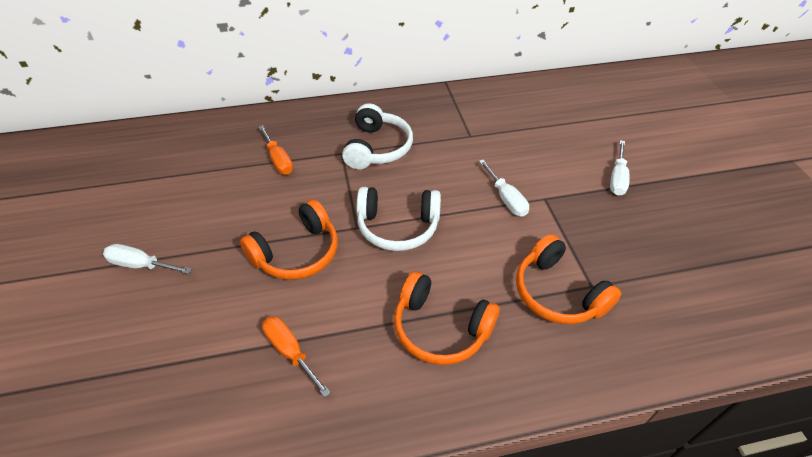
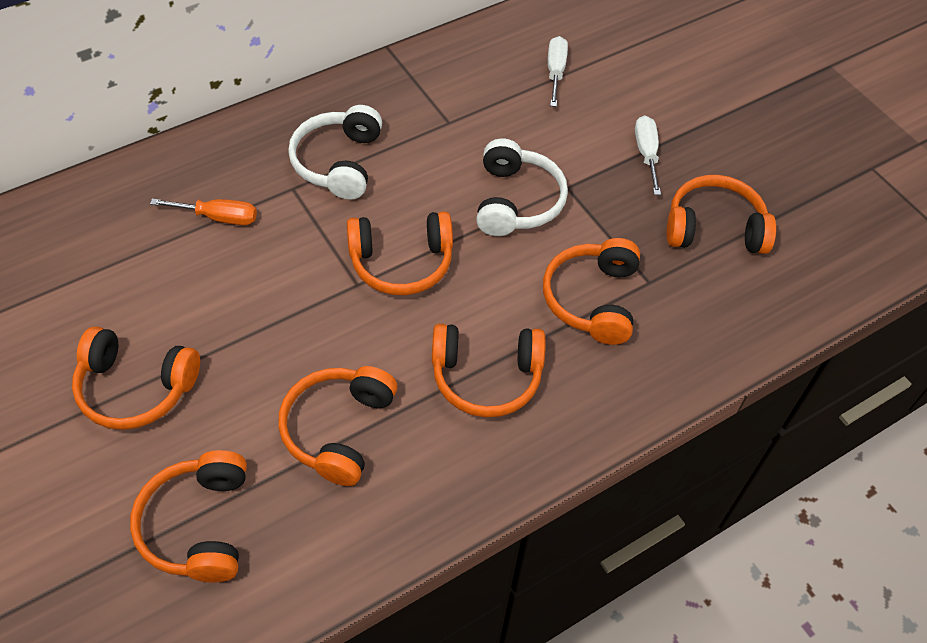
orange headphones: [240,199,338,280] [394,271,500,365] [516,234,621,324] = 3 -> [72,326,200,430] [130,450,247,582] [278,366,397,486] [347,211,453,295] [432,324,546,417] [543,238,640,345] [667,175,776,254] = 7
orange screwdriver: [259,125,293,175] [262,316,331,397] = 2 -> [150,199,257,225] = 1
white screwdriver: [103,244,192,274] [479,160,529,217] [610,140,630,196] = 3 -> [548,36,568,107] [635,116,661,195] = 2

